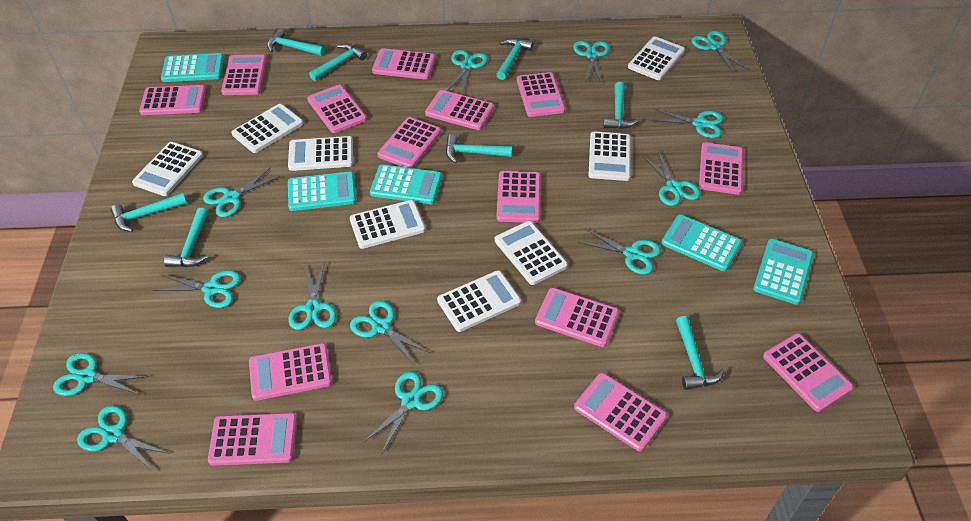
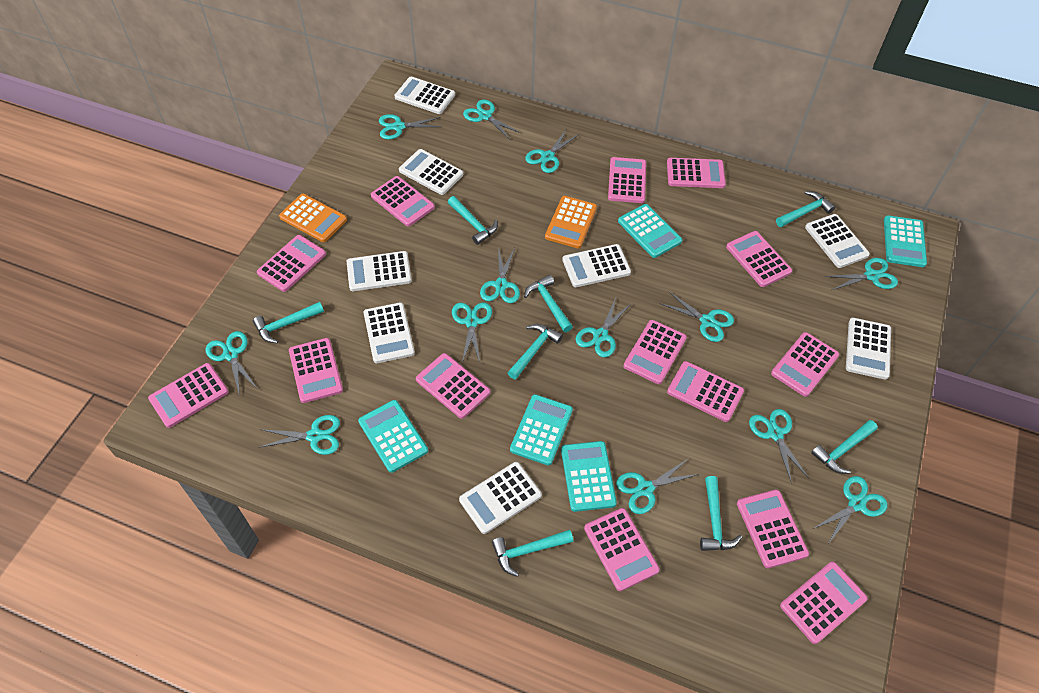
orange calculator: none = 0 -> [279,194,347,242] [545,196,597,248] = 2

